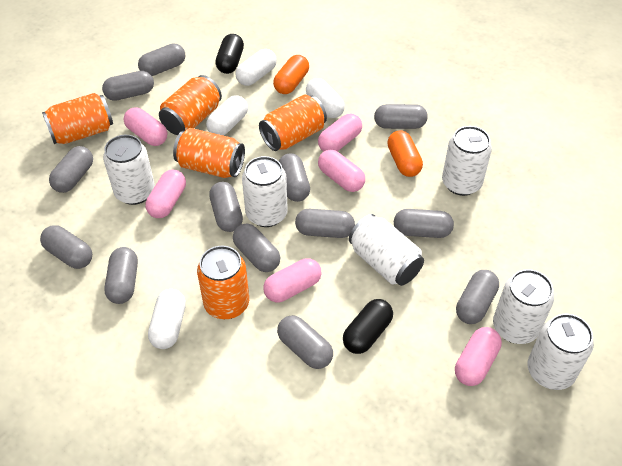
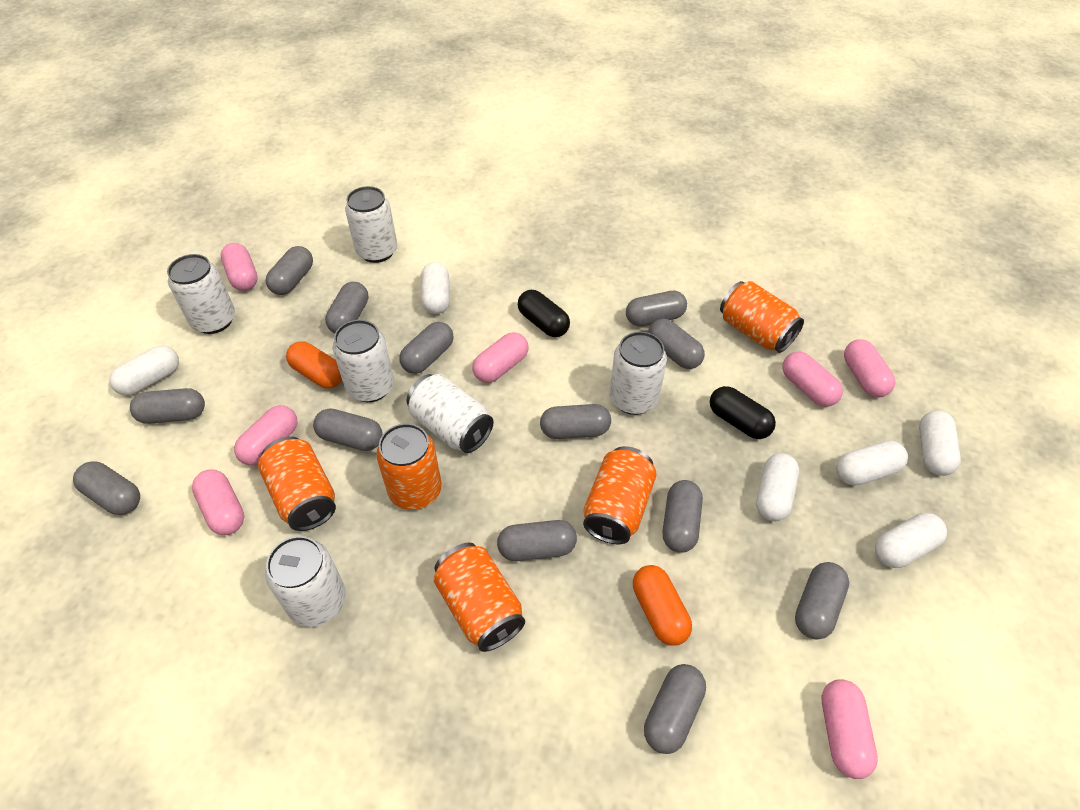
pink capsule: [124,107,167,146] [145,170,186,218] [263,258,322,302] [318,114,362,152] [318,150,365,192] [455,327,502,386] = 6 -> [192,470,244,535] [221,243,258,291] [234,405,298,465] [472,332,528,383] [782,352,843,407] [822,679,878,779] [844,339,895,398] = 7
white capsule: [148,289,186,349] [206,95,248,136] [236,49,277,86] [306,78,345,118] = 4 -> [109,346,179,395] [421,262,450,314] [756,453,799,521] [836,440,908,486] [875,513,947,568] [919,410,961,476] = 6

